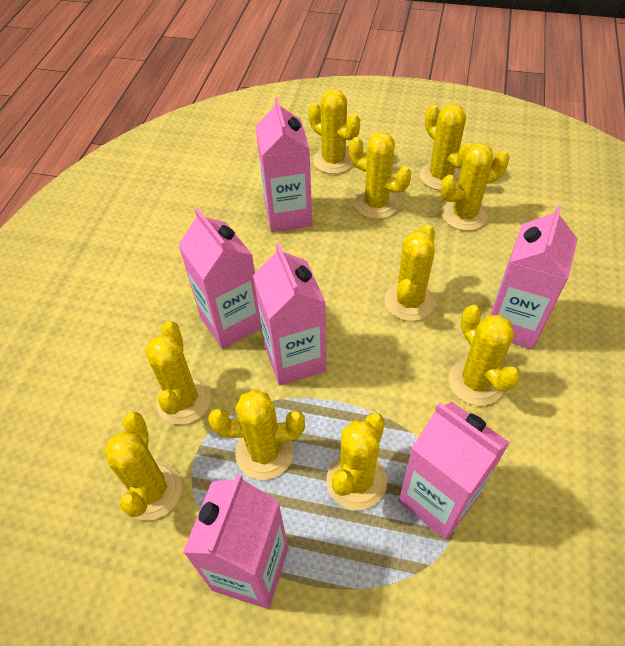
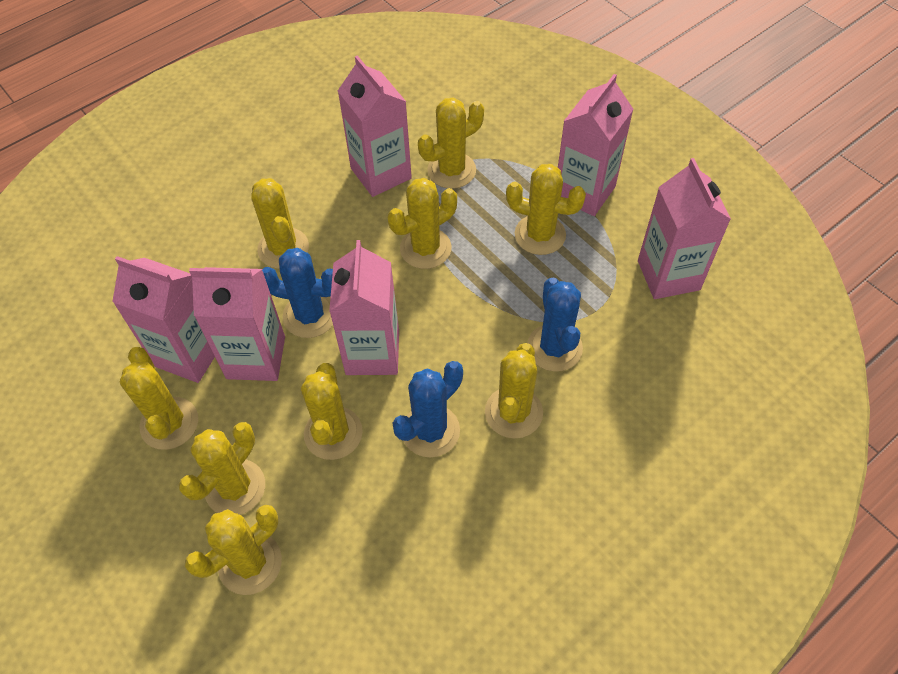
blue cactus: none = 0 -> [262,248,333,338] [393,361,463,457] [527,277,583,372] = 3
yellow cactus: [104,412,182,520] [145,321,211,425] [209,389,305,480] [308,89,360,174] [326,413,387,510] [349,132,411,219] [385,224,435,321] [420,104,472,190] [440,143,510,231] [449,305,520,406] = 10 -> [120,347,198,450] [178,422,265,515] [185,505,282,595] [251,178,309,269] [301,363,363,460] [388,178,457,269] [418,97,484,189] [485,343,543,439] [506,164,586,255] = 9

